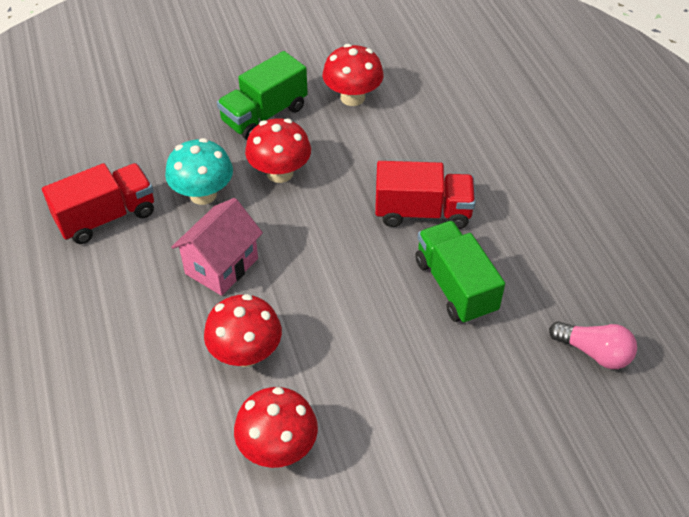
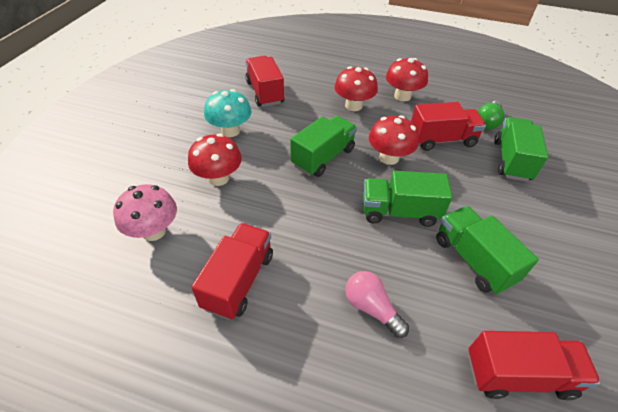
green light bulb: none = 0 -> [477,101,504,130] = 1
green truck: [217,51,308,140] [415,221,505,324] = 2 -> [290,116,357,177] [363,171,452,227] [436,206,539,295] [494,117,548,182] = 4
pink house: [171,198,263,296] = 1 -> none = 0
pink mushroom: none = 0 -> [113,184,177,241] = 1
red truck: [42,163,154,244] [375,161,475,229] = 2 -> [191,223,273,320] [245,56,285,107] [411,102,486,151] [468,331,601,400] = 4

